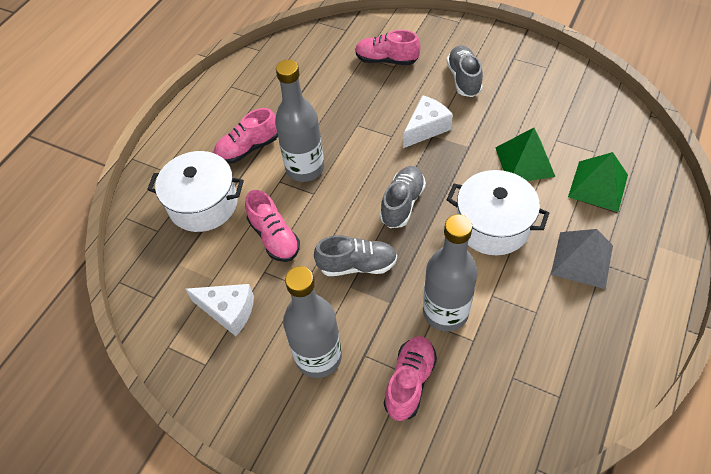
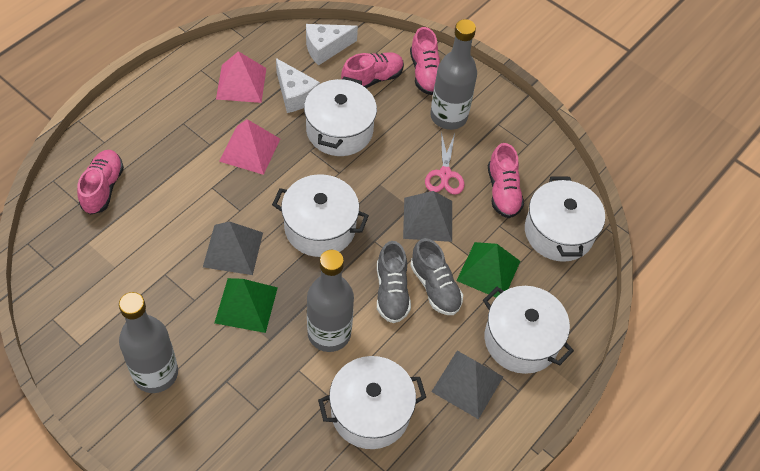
grey pyramid: [551,229,613,289] = 1 -> [203,221,263,275] [403,191,452,242] [431,351,503,419] = 3
grey shoe: [314,235,397,276] [380,166,426,228] [447,45,483,97] = 3 -> [377,241,411,323] [410,238,463,315] = 2
pink pyramid: none = 0 -> [216,51,266,103] [219,119,280,175] = 2
pink scissors: none = 0 -> [425,132,465,195] = 1
white pot: [147,151,244,232] [447,170,549,255] = 2 -> [272,174,369,257] [304,76,377,156] [318,356,426,449] [483,286,574,374] [525,176,605,262] = 5

